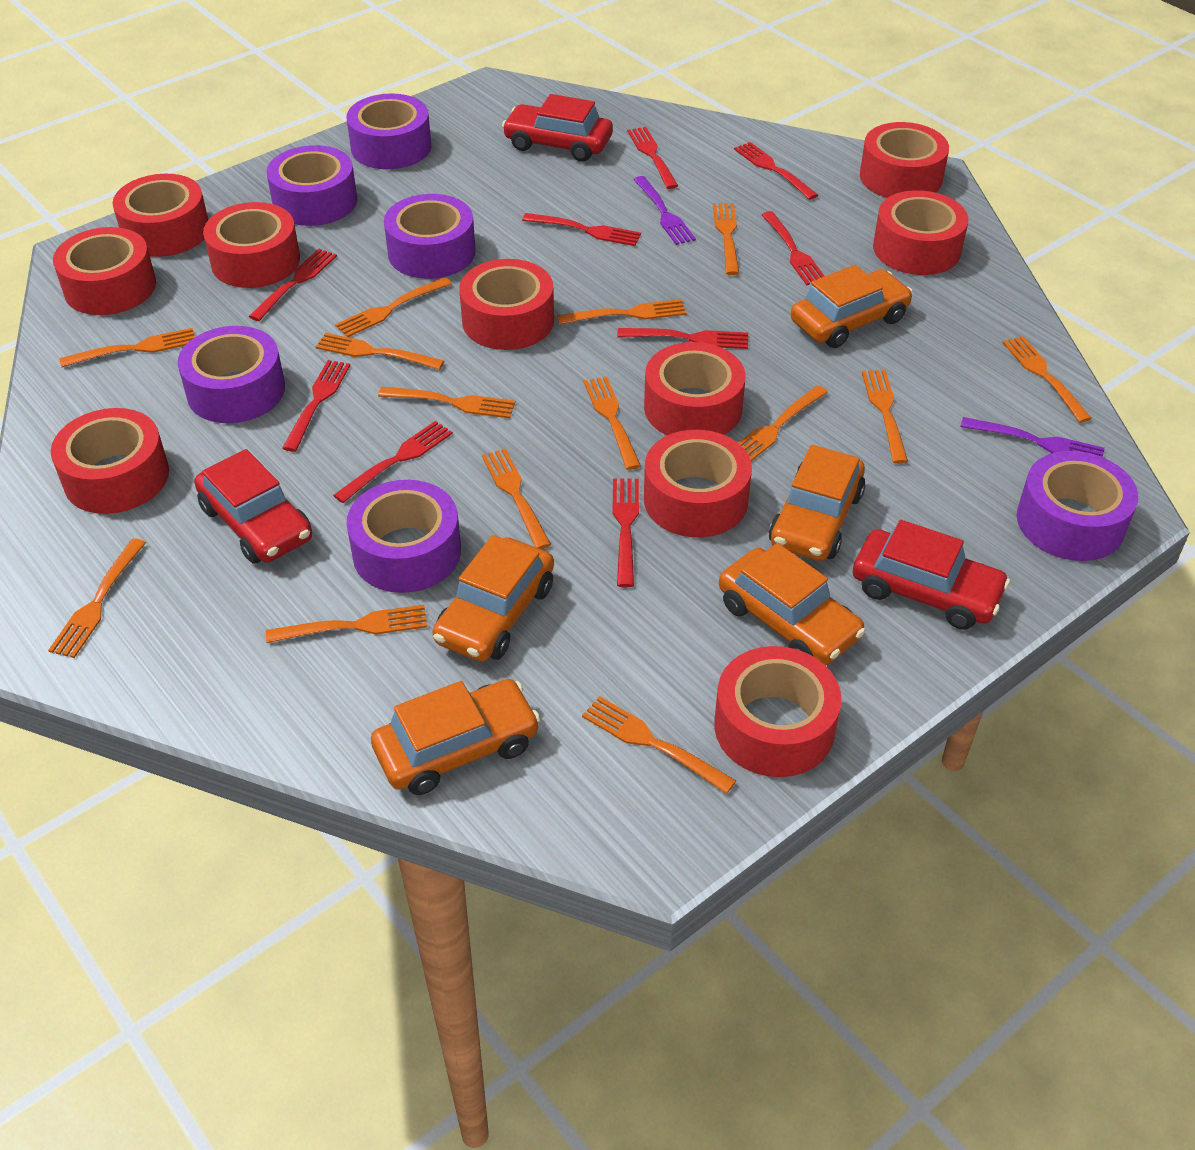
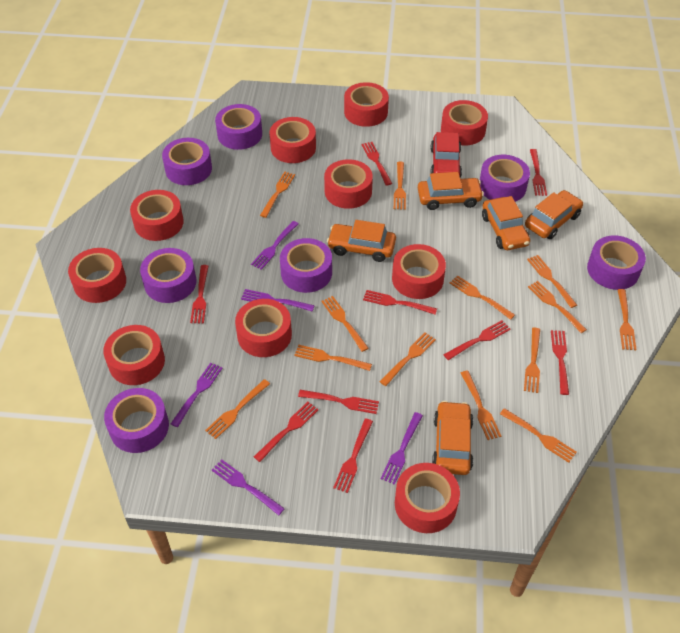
orange fork: [48,538,146,658] [59,328,195,367] [266,605,427,643] [316,333,444,370] [335,277,452,337] [378,387,515,418] [482,449,551,549] [557,299,686,325] [582,696,736,794] [584,376,641,470] [713,203,739,275] [739,385,828,461] [862,370,908,464] [1002,336,1092,423] = 14 -> [205,379,270,439] [260,172,295,218] [294,345,372,371] [321,296,369,352] [379,332,436,386] [394,162,406,210] [450,275,515,320] [461,370,501,440] [500,408,577,463] [524,328,540,393] [527,255,577,308] [528,281,587,333] [618,289,637,350] = 13
purple fork: [633,176,696,245] [960,417,1105,457] = 2 -> [171,363,223,427] [212,459,285,516] [241,289,315,312] [251,221,298,270] [381,412,423,485] = 5
purple tape: [178,326,285,423] [267,145,357,226] [346,93,431,169] [346,480,461,593] [384,194,476,279] [1017,451,1138,561] = 6 -> [104,388,169,453] [140,248,196,303] [162,138,212,185] [215,104,262,150] [280,238,332,293] [480,155,530,202] [587,235,646,290] = 7
red car: [194,449,312,564] [502,94,613,162] [853,520,1010,630] = 3 -> [430,132,462,178] = 1

